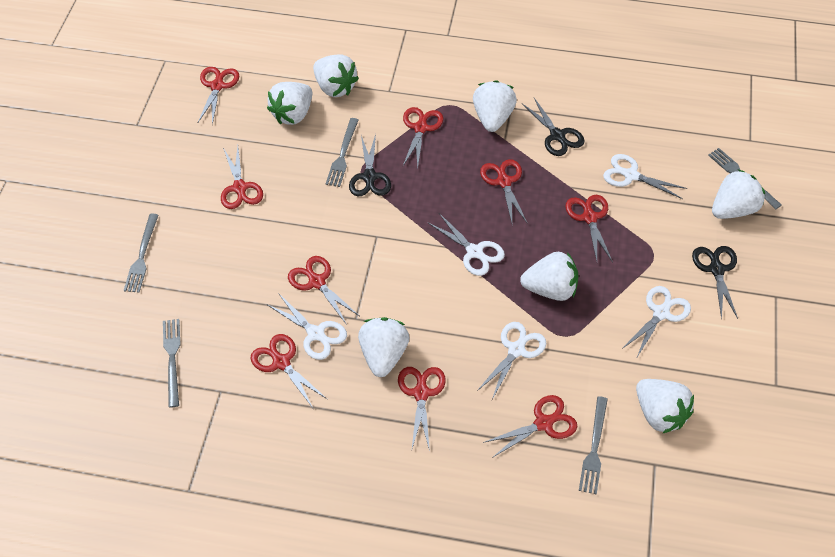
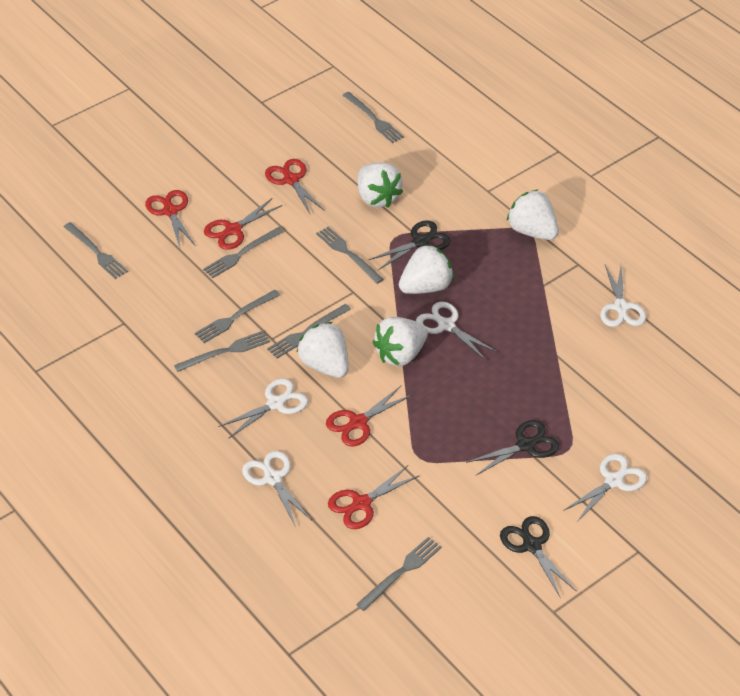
grey fork: [123,213,159,293] [163,319,181,408] [326,118,358,187] [579,396,608,494] [708,148,782,209] = 5 -> [63,222,128,279] [174,331,270,372] [194,290,280,343] [203,227,284,278] [267,304,351,359] [316,227,384,284] [342,92,404,143] [356,537,442,611] = 8
red scissors: [198,67,239,125] [221,146,263,209] [251,334,327,408] [288,256,360,325] [398,367,446,451] [403,107,443,168] [480,159,528,224] [483,395,577,458] [565,195,613,262] = 9 -> [145,190,196,247] [204,198,282,250] [265,159,325,215] [326,386,413,446] [328,465,420,529] = 5
white strawberry: [267,82,312,125] [313,54,359,97] [358,317,409,377] [473,80,517,132] [520,252,579,301] [636,379,694,434] [712,169,765,219] = 7 -> [297,322,349,378] [358,162,403,208] [373,317,428,366] [399,244,454,294] [507,190,559,240] = 5

